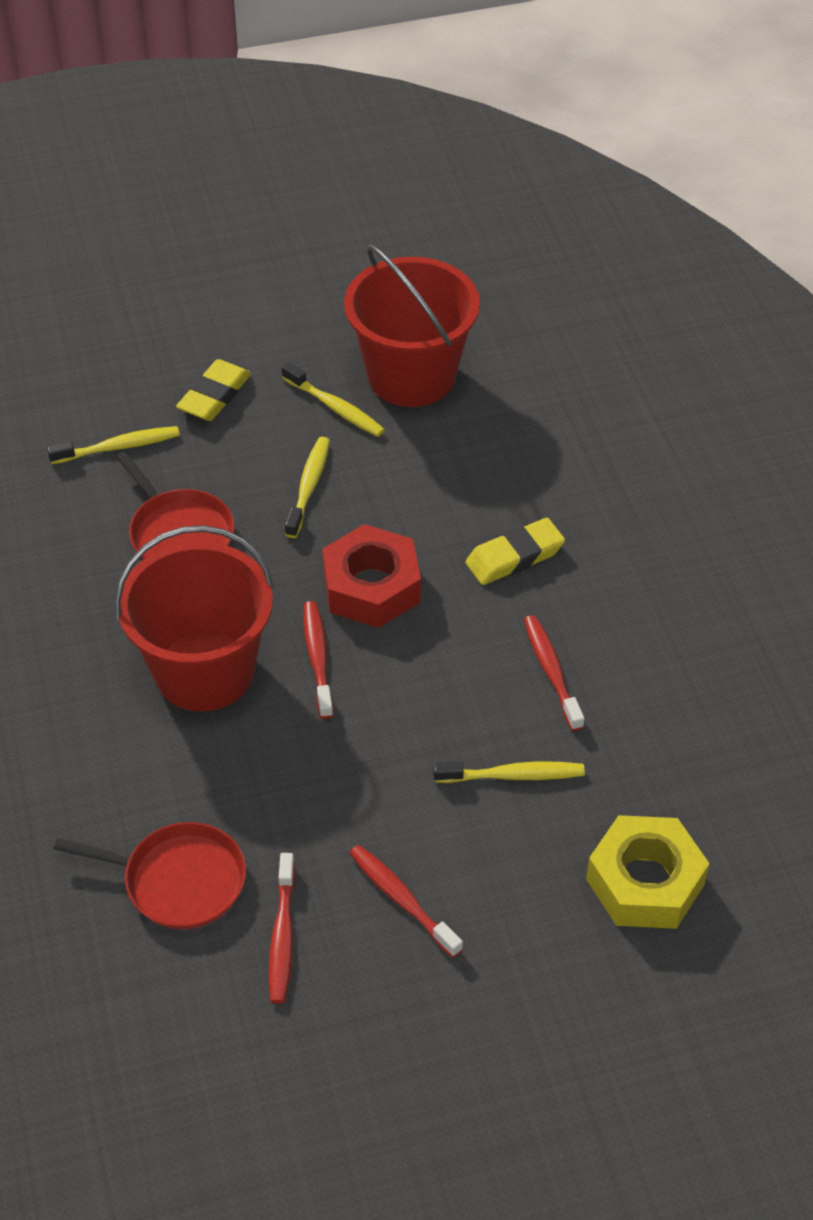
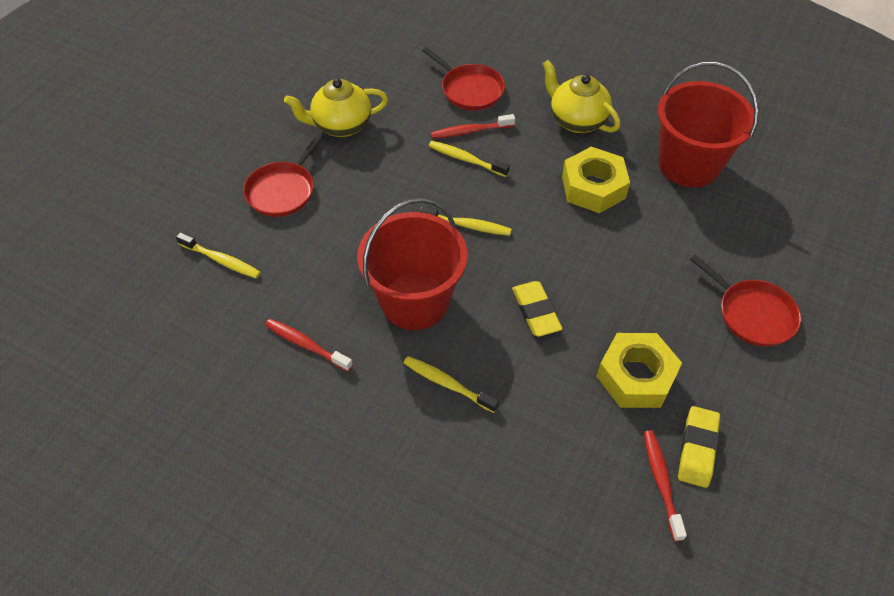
red nut: [322,524,421,628] = 1 -> none = 0
red pan: [54,822,246,929] [116,451,235,560] = 2 -> [243,133,324,217] [422,47,505,110] [690,255,801,347] = 3
red toothbrush: [269,853,295,1004] [303,601,333,719] [349,845,463,958] [524,615,585,731] = 4 -> [265,319,353,372] [431,114,515,139] [644,430,687,541] = 3
yellow nut: [586,815,710,929] = 1 -> [562,147,630,213] [596,333,682,408] = 2
yellow teapot: none = 0 -> [284,79,388,137] [543,60,620,133] = 2

